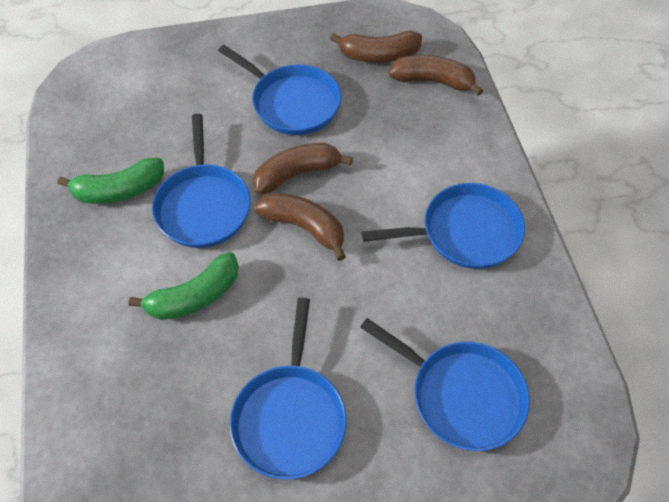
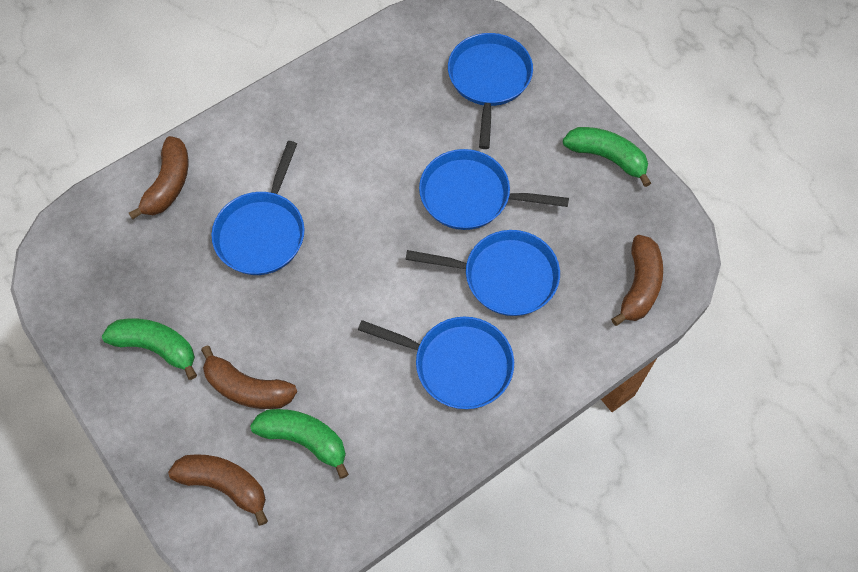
green banana: [58,158,164,204] [128,252,239,320] = 2 -> [102,319,197,380] [250,409,349,479] [563,127,651,187] = 3

